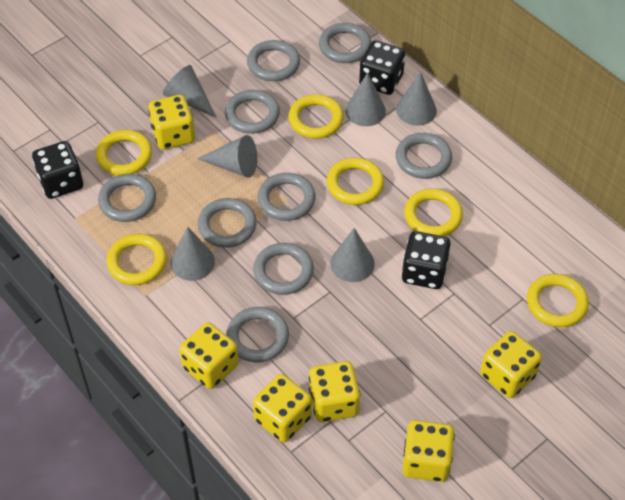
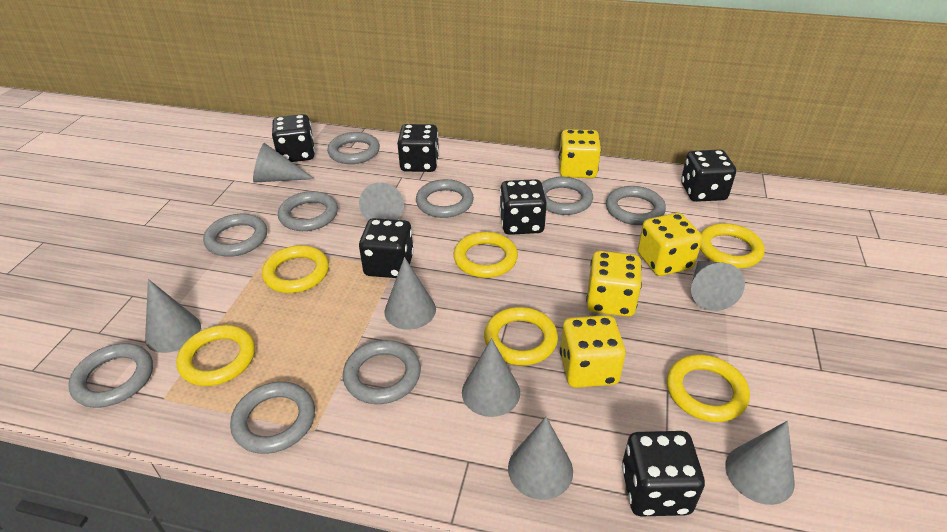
black dice: [32,141,83,199] [359,40,405,95] [402,231,451,289] = 3 -> [272,114,315,162] [359,218,414,278] [397,124,439,172] [500,179,547,235] [622,431,705,516] [681,150,736,202] = 6
grey cone: [163,65,217,118] [171,226,215,281] [197,135,257,178] [330,228,375,282] [345,72,386,126] [396,72,437,126] = 6 -> [145,279,201,353] [253,143,315,183] [359,182,404,221] [384,257,436,330] [462,338,520,417] [508,417,573,500] [691,261,745,311] [725,421,795,505] = 8
yellow dice: [148,95,195,150] [179,322,239,389] [253,374,312,443] [309,361,360,422] [402,420,455,482] [480,331,542,398] = 6 -> [559,129,601,178] [560,315,626,388] [586,251,642,317] [638,213,702,276] = 4

